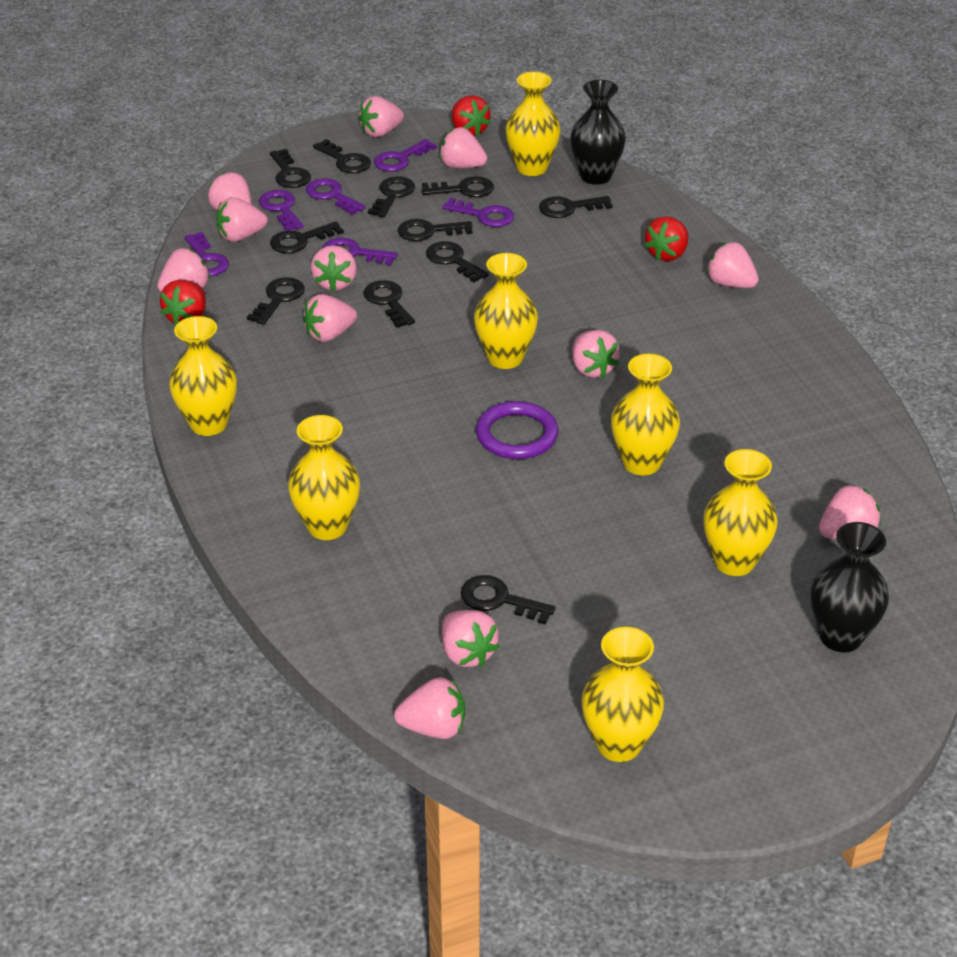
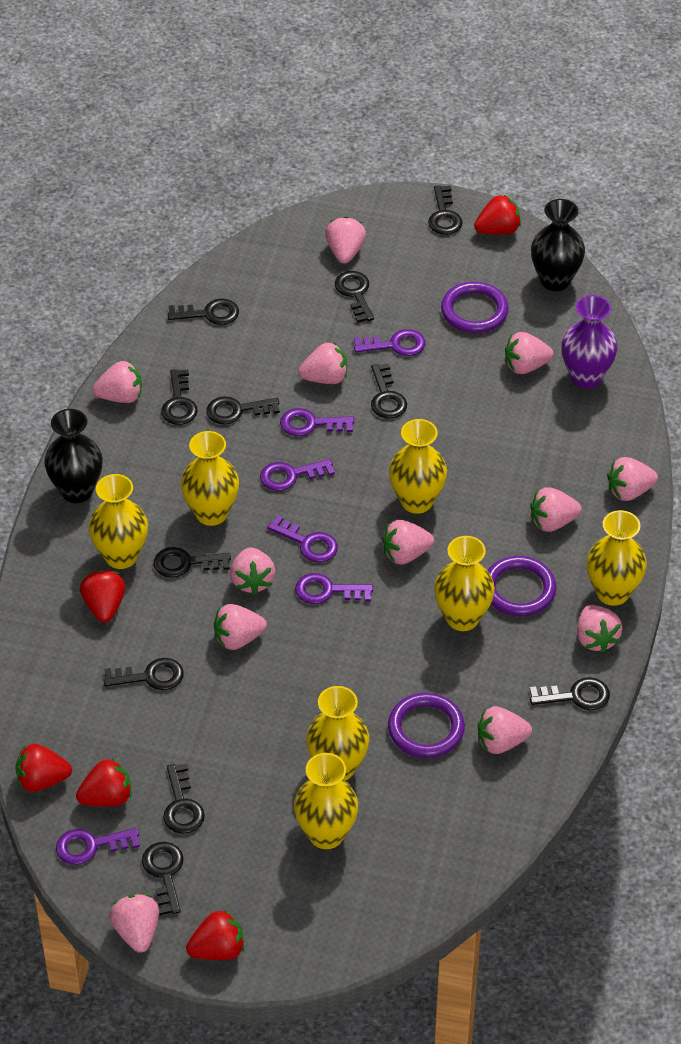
purple ring: [476,401,559,459] = 1 -> [388,693,465,758] [441,282,509,333] [488,556,556,616] = 3
purple vase: none = 0 -> [561,295,617,389] = 1
red strawberry: [160,280,206,325] [452,95,491,136] [644,216,688,261] = 3 -> [15,744,72,792] [76,758,132,806] [80,570,125,623] [186,909,244,960] [474,194,521,235] = 5

